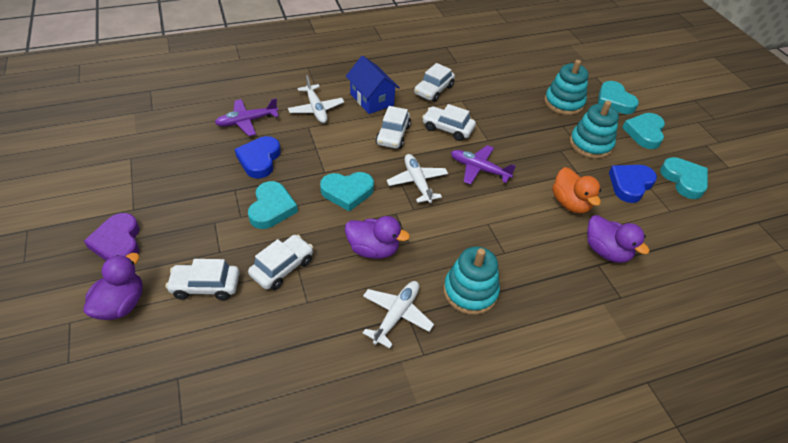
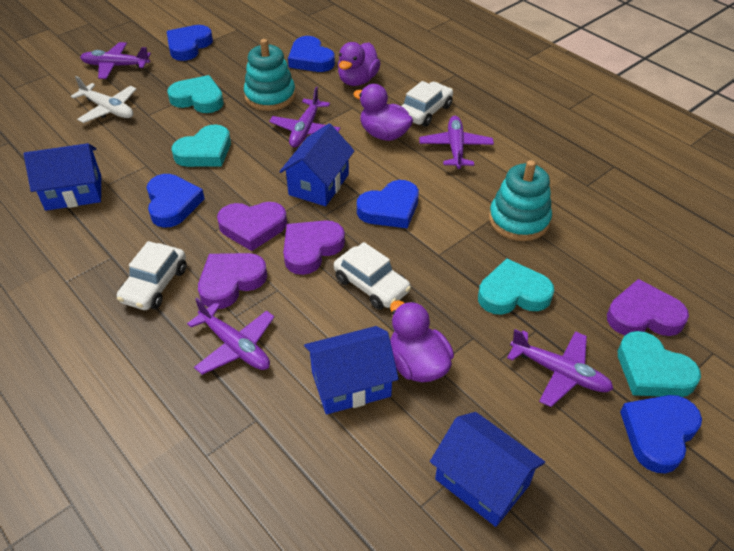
blue heart: [235,136,281,178] [609,165,657,203] = 2 -> [147,174,205,228] [167,25,213,61] [288,36,335,72] [357,180,419,228] [620,395,702,474] = 5
blue house: [346,56,400,114] = 1 -> [23,143,101,211] [279,123,355,206] [304,326,399,415] [430,412,545,527] = 4
orange duck: [552,167,601,213] = 1 -> none = 0
purple heart: [84,213,140,261] = 1 -> [198,253,267,309] [217,202,287,251] [283,220,345,275] [607,279,689,336] = 4
purple plane: [215,98,279,136] [451,145,516,185] = 2 -> [80,42,151,79] [187,298,274,375] [269,87,341,148] [419,116,494,169] [507,329,613,407] = 5
turquoise heart: [248,181,298,229] [320,172,374,212] [598,81,639,114] [622,113,665,149] [660,157,708,199] = 5 -> [167,75,224,113] [172,124,231,167] [478,258,554,315] [618,331,701,397] = 4
turquoise stacking toy: [444,246,500,315] [544,60,589,115] [570,101,619,159] = 3 -> [244,39,296,111] [489,160,552,241] = 2
white car: [166,259,240,300] [248,235,313,290] [376,106,411,149] [414,63,455,102] [422,104,476,141] = 5 -> [117,241,187,310] [334,242,411,310] [401,81,453,127] = 3
white plane: [288,75,344,123] [363,281,434,348] [387,154,448,203] = 3 -> [71,76,136,123] = 1

